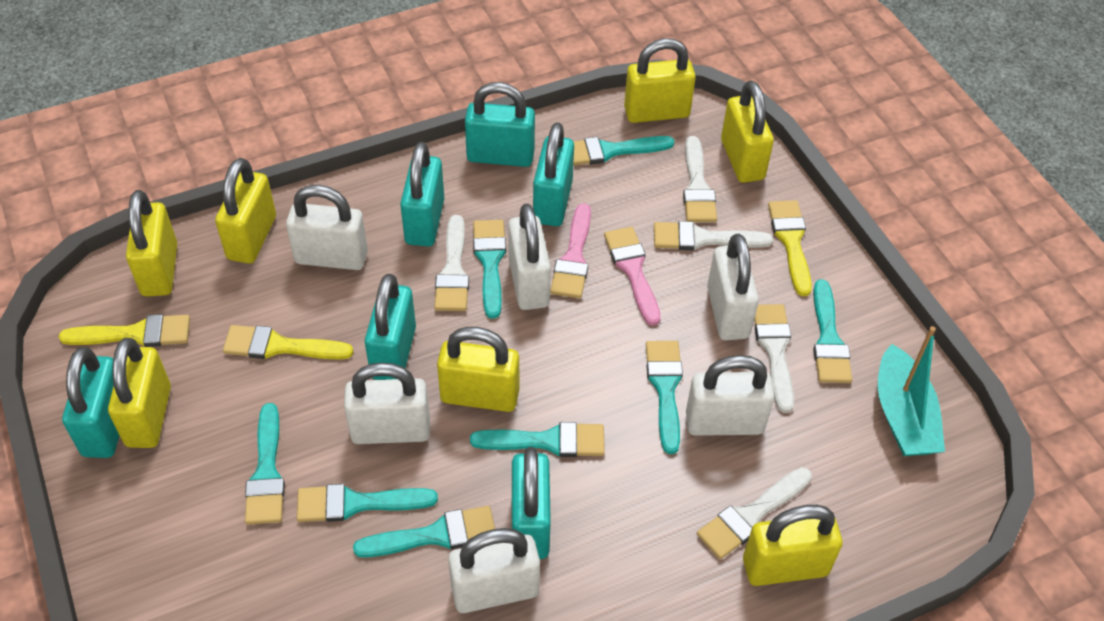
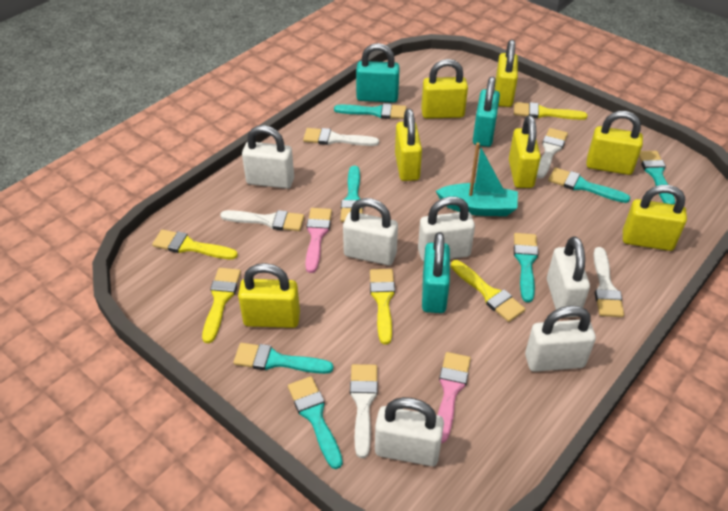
turquoise brush: [245,403,285,525] [297,484,438,522] [353,506,495,558] [470,422,605,457] [473,220,506,319] [573,136,674,166] [646,341,683,454] [813,280,852,383] = 8 -> [233,343,333,374] [288,376,343,469] [334,103,406,119] [340,166,363,222] [514,233,538,302] [548,167,630,203] [639,151,675,204] = 7
turquoise padlock: [62,347,120,458] [365,274,416,380] [400,142,444,247] [465,82,535,167] [512,447,551,559] [533,122,574,226] = 6 -> [356,43,400,103] [422,232,450,313] [473,77,500,147] = 3
yellow brush: [59,314,190,347] [223,325,353,360] [768,200,812,296] = 3 -> [152,229,238,260] [202,268,241,343] [370,269,395,344] [451,260,525,322] [514,102,588,120] = 5

